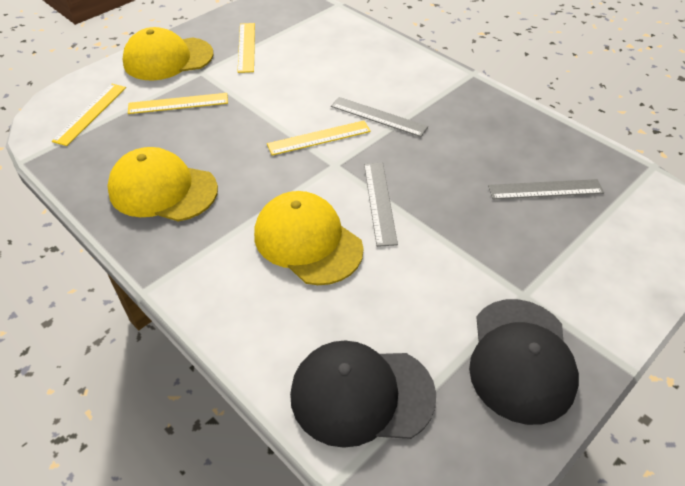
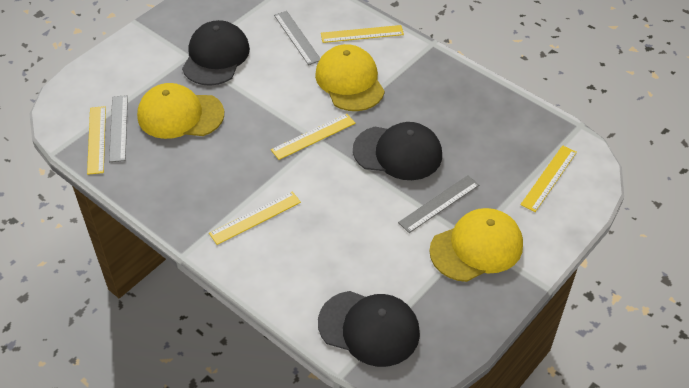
black cap: [290,341,436,448] [469,299,579,425] = 2 -> [182,20,250,86] [318,291,420,367] [353,122,442,180] = 3
yellow ruler: [52,84,126,146] [128,93,228,114] [238,23,255,73] [267,121,371,155] = 4 -> [87,106,106,175] [209,191,301,245] [271,114,355,160] [321,25,404,43] [520,145,577,212] = 5

